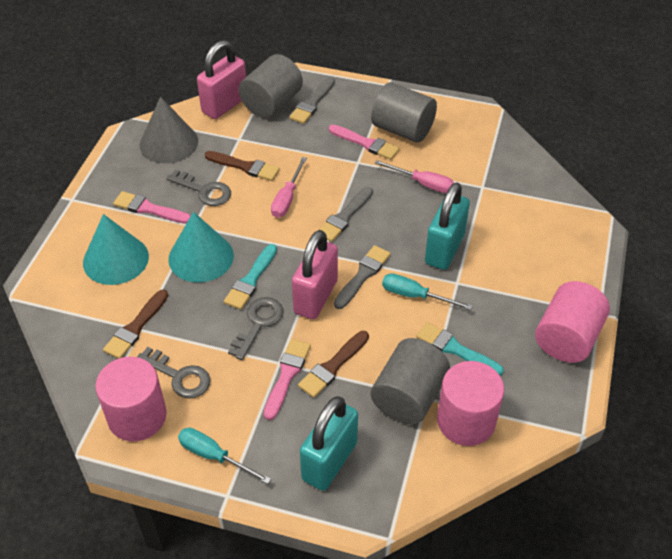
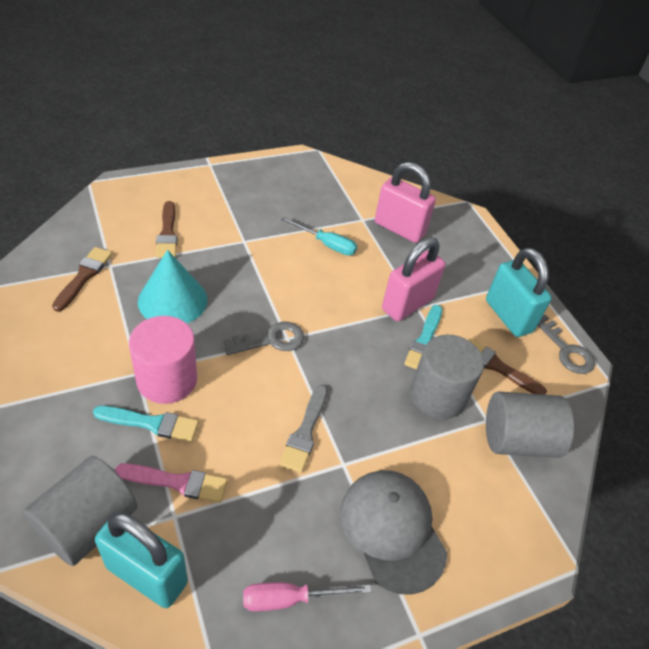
grey brush: [289,77,335,124] [319,187,373,242] [334,245,391,309] = 3 -> [279,385,327,473] = 1
grey cap: none = 0 -> [340,470,447,595] = 1
grey cone: [140,97,198,163] = 1 -> none = 0
grey key: [137,347,210,399] [166,170,231,206] [228,297,284,360] = 3 -> [224,322,305,355] [538,315,595,374] = 2
pink brush: [113,191,191,224] [264,339,311,420] [329,125,400,160] = 3 -> [115,463,227,503] = 1
pink cylinder: [95,357,167,441] [437,361,504,446] [535,281,610,363] = 3 -> [129,316,197,404] = 1
pink screwdriver: [271,157,307,218] [375,160,454,193] = 2 -> [243,582,371,611] = 1
turquoise cone: [83,214,149,285] [168,212,234,282] = 2 -> [138,250,208,323] = 1
turquoise screwdriver: [178,428,271,484] [382,273,473,310] = 2 -> [281,217,357,255] = 1

